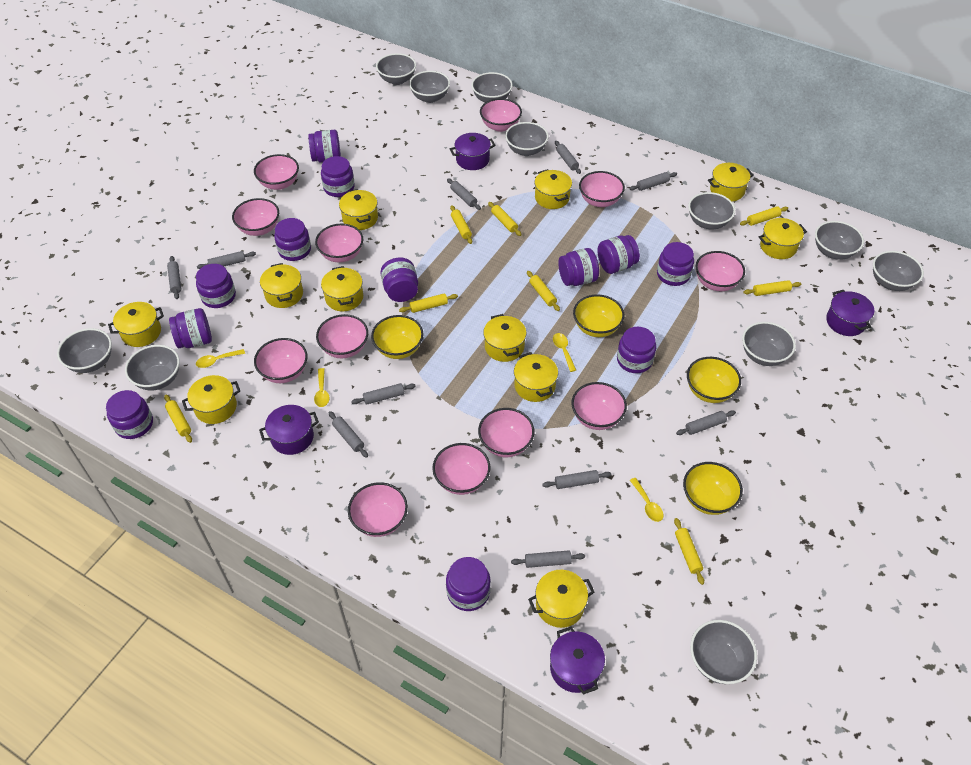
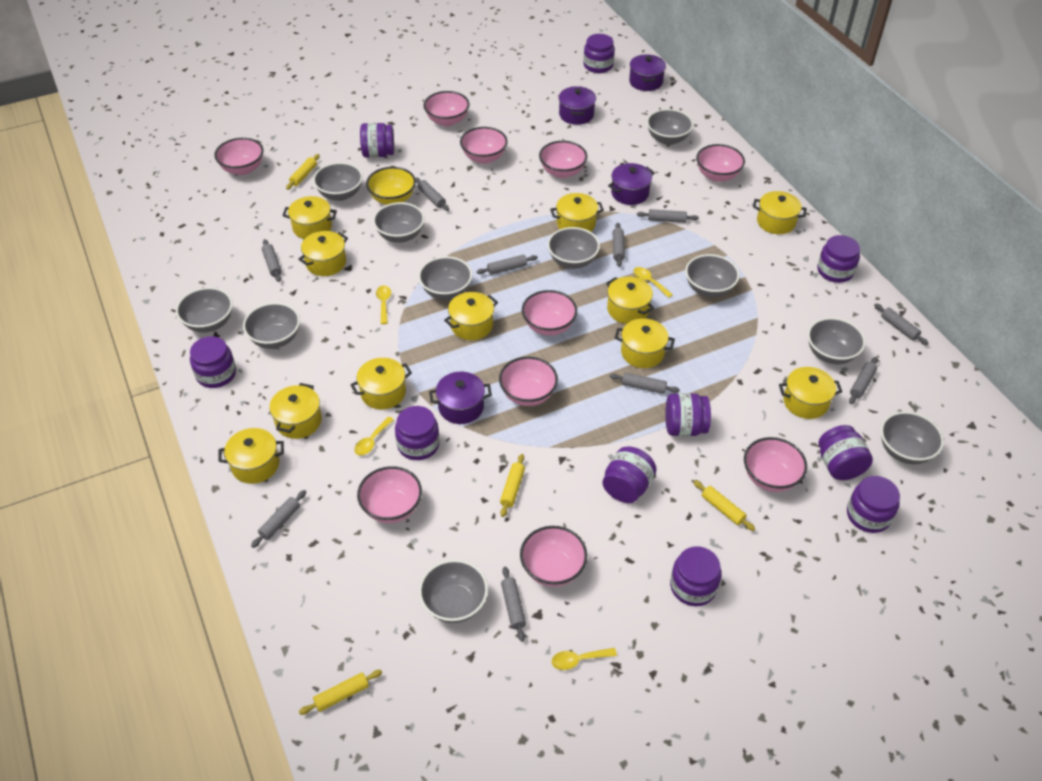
pink bowl: [232,198,279,236] [254,154,299,190] [254,338,307,383] [315,224,363,262] [316,314,368,359] [348,482,408,537] [432,443,490,495] [478,408,535,457] [480,98,522,132] [571,382,627,430] [579,171,625,207] [695,251,745,291] = 12 -> [214,138,263,175] [357,466,422,523] [424,91,469,126] [460,127,508,164] [499,357,558,406] [520,526,587,587] [522,290,577,336] [539,141,587,178] [696,144,745,182] [744,437,807,492] = 10
purple jar: [106,390,153,439] [169,308,212,348] [196,264,236,308] [274,218,311,261] [308,130,341,163] [321,156,355,197] [380,258,418,302] [446,557,491,611] [558,248,599,286] [598,235,640,274] [617,327,656,373] [657,242,694,286] = 12 -> [190,336,236,388] [360,123,394,158] [395,406,440,460] [583,34,615,73] [602,446,657,503] [665,393,711,436] [670,546,722,606] [817,235,860,283] [818,425,873,480] [847,476,900,533] = 10
yellow bowl: [371,315,423,359] [573,294,624,337] [683,462,743,515] [687,357,741,403] = 4 -> [366,167,416,205] = 1
yellow rolling pin: [164,395,192,443] [399,293,458,313] [450,205,472,244] [488,202,521,236] [527,271,560,311] [674,518,704,585] [740,206,788,226] [743,280,801,296] = 8 -> [286,154,320,190] [299,670,382,715] [500,454,525,517] [694,480,755,531] = 4

